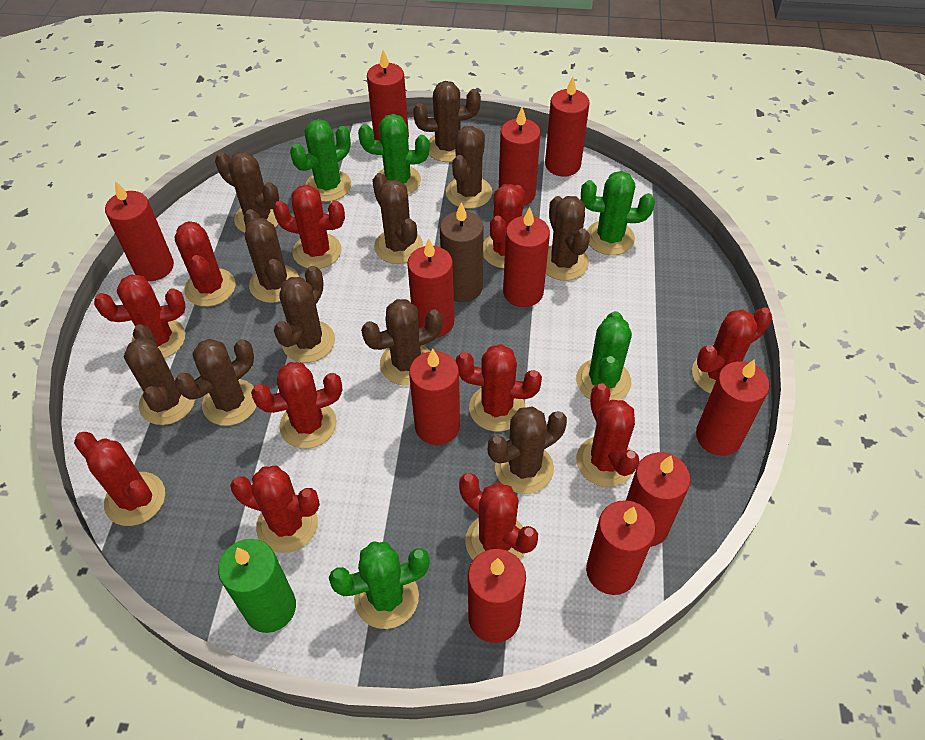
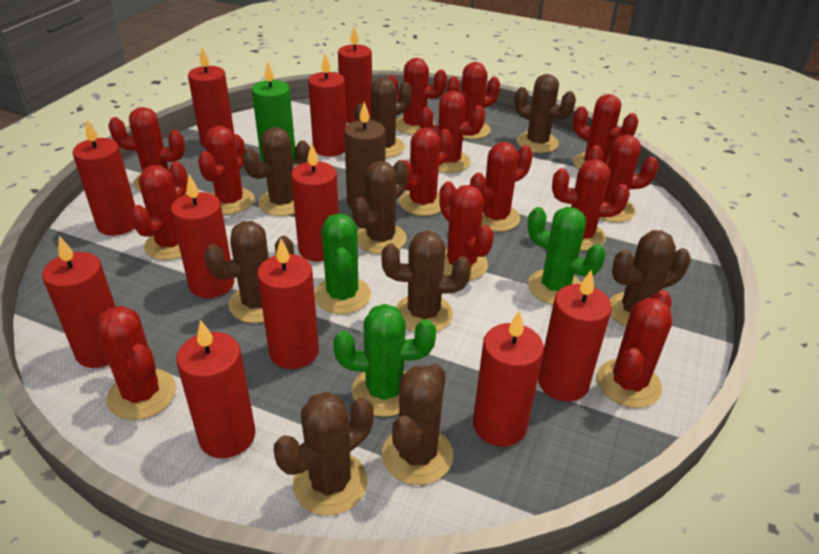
brown cactus: [124,324,195,425] [175,339,257,426] [215,151,279,233] [244,209,299,303] [274,266,335,363] [361,299,443,385] [372,173,423,264] [413,81,481,162] [446,126,492,209] [488,406,567,494] [546,196,590,281] = 11 -> [204,221,294,323] [242,127,310,216] [274,392,373,515] [352,160,409,254] [354,77,412,158] [382,231,471,332] [382,363,453,485] [515,74,576,153] [610,230,691,327] = 9
green cactus: [290,119,351,202] [329,541,430,629] [358,114,430,194] [576,311,632,401] [581,171,655,255] = 5 -> [314,213,371,314] [333,304,436,417] [528,207,606,305] = 3
red cactus: [74,432,165,526] [94,274,185,358] [174,221,236,307] [230,465,320,553] [251,362,342,449] [273,185,345,269] [456,344,542,432] [459,473,538,561] [483,184,525,268] [576,383,639,487] [692,308,772,394] = 11 -> [96,306,176,420] [108,107,185,192] [130,162,188,260] [198,126,255,215] [388,58,447,135] [399,128,452,216] [419,91,485,173] [439,181,494,281] [447,62,500,139] [470,142,533,232] [552,159,630,251] [573,94,639,170] [586,135,659,223] [597,290,672,408] = 14

